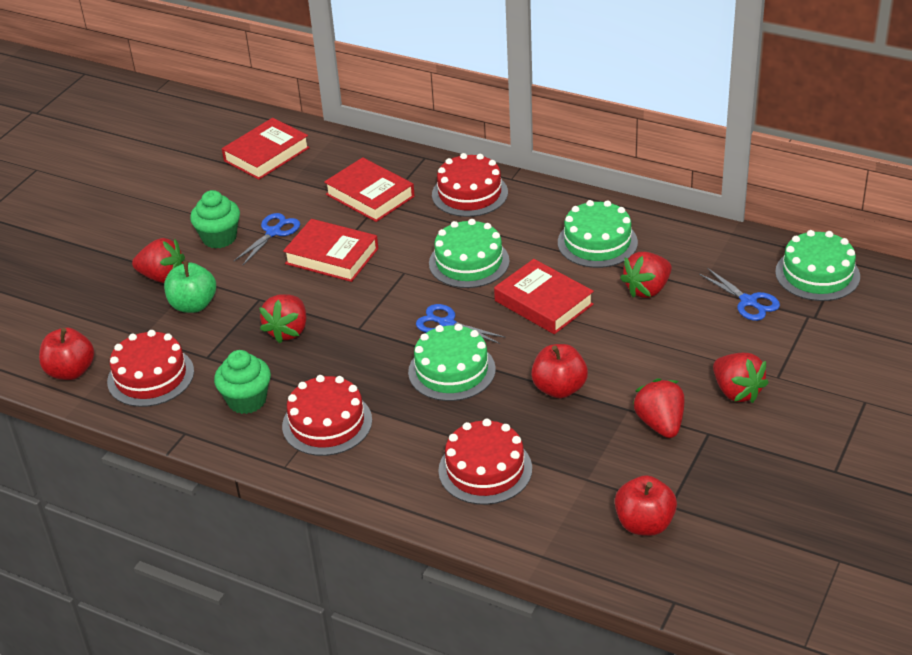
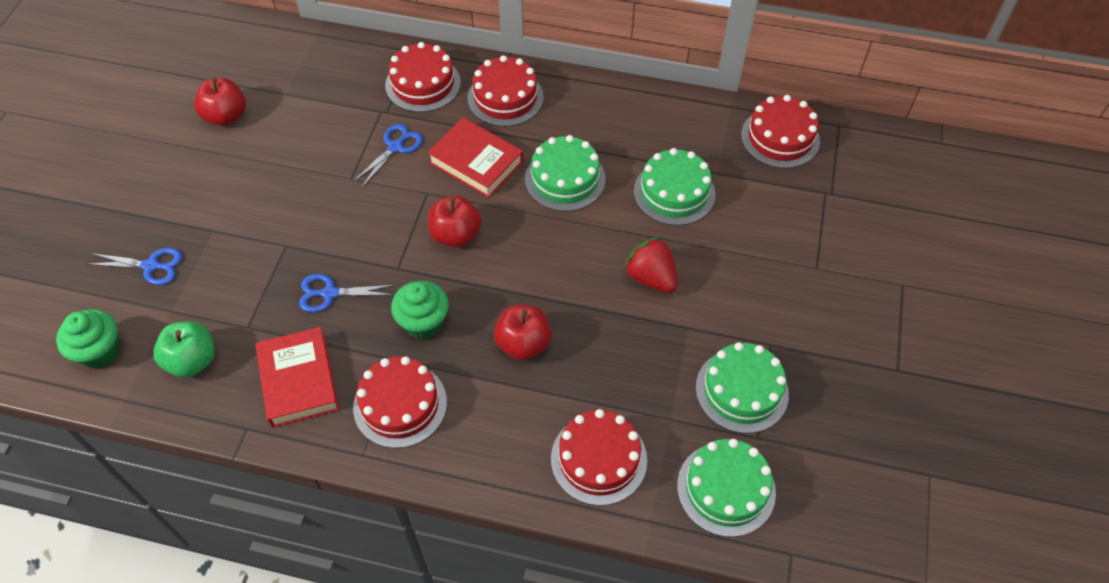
red book: [222,118,310,180] [283,219,378,282] [324,157,415,222] [494,259,594,334] = 4 -> [255,327,339,428] [427,118,523,198] = 2
red cake: [107,330,194,407] [282,375,372,456] [432,153,508,217] [438,419,532,505] = 4 -> [353,356,447,448] [385,42,461,112] [468,55,544,127] [551,409,647,506] [741,95,820,168] = 5
red strawberry: [132,238,185,283] [259,294,306,343] [620,252,672,298] [632,378,684,438] [713,353,769,403] = 5 -> [623,237,678,293] = 1

